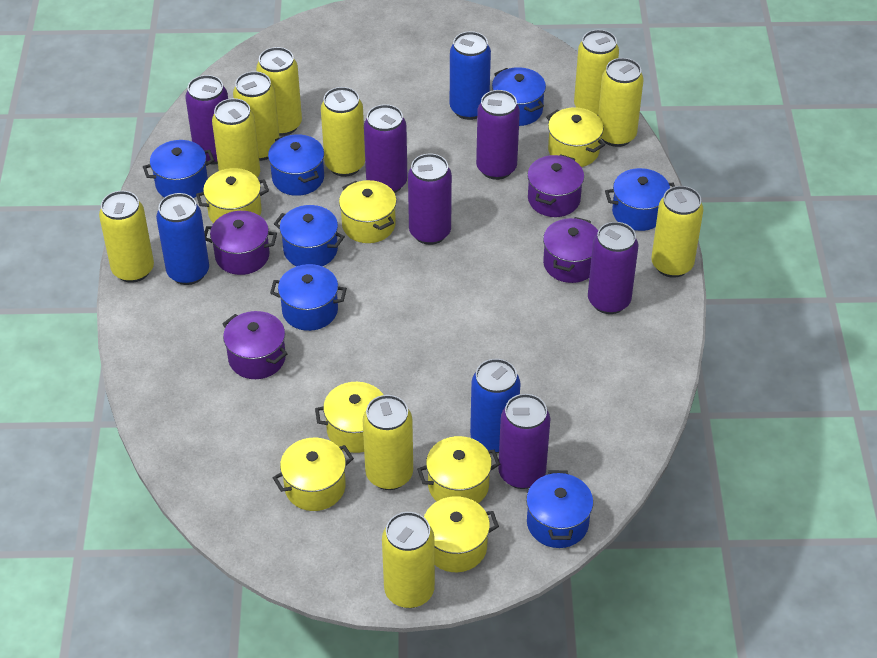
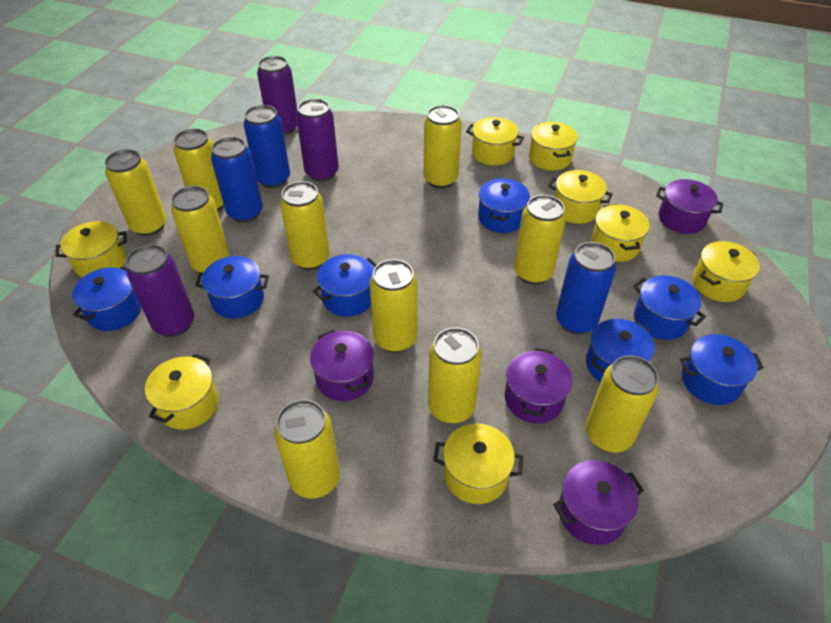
purple can: [185,75,228,164] [364,104,407,193] [408,154,452,245] [476,90,520,180] [498,394,550,489] [588,222,638,314] = 6 -> [126,244,194,337] [257,56,298,135] [296,99,339,181] = 3
yellow pot: [196,168,269,223] [273,438,354,511] [315,382,383,453] [339,180,397,243] [417,436,500,503] [424,496,499,572] [546,108,605,167] = 7 -> [55,221,127,278] [145,354,219,430] [433,424,523,504] [466,117,524,166] [529,122,578,171] [548,170,613,224] [591,204,650,262] [693,241,760,302] = 8

